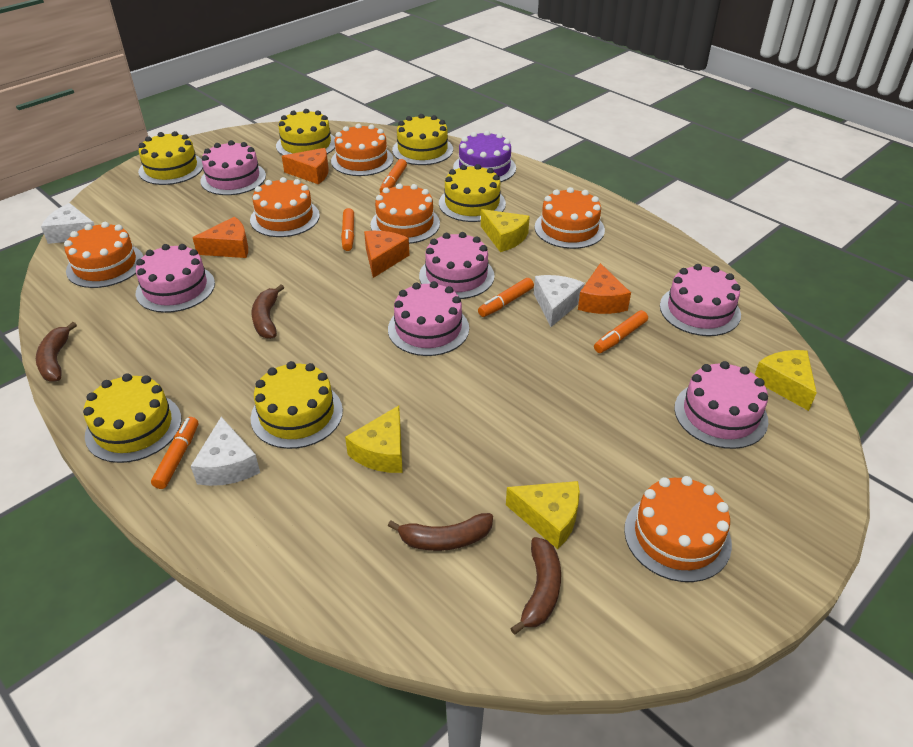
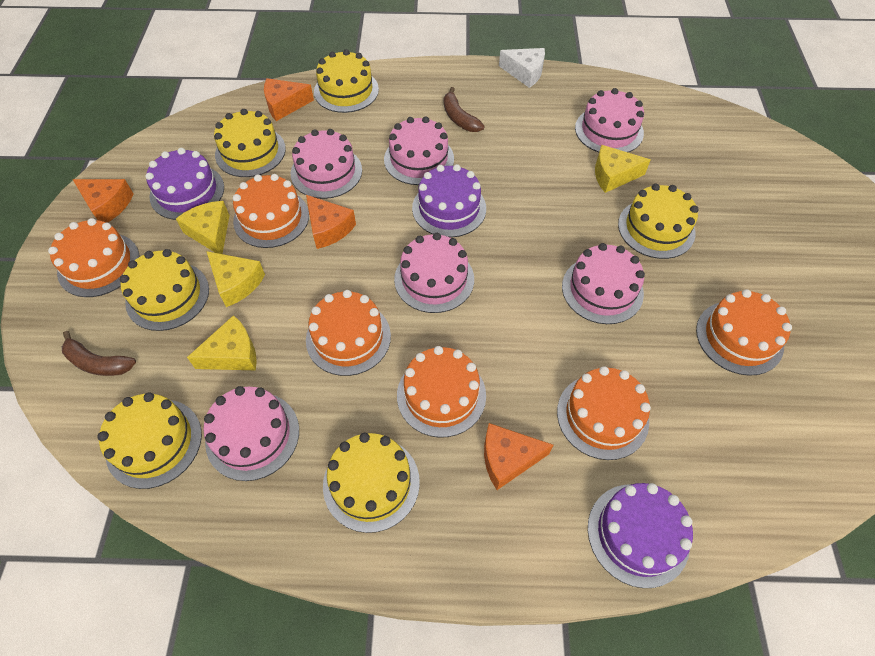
brown banana: [36,322,77,382] [252,284,284,339] [388,513,493,551] [510,537,561,635] = 4 -> [62,331,136,376] [444,87,485,132] = 2
orange marker: [151,417,198,489] [341,208,354,251] [380,159,407,193] [478,278,534,317] [594,310,648,353] = 5 -> none = 0
purple cake: [453,131,516,182] = 1 -> [145,148,224,220] [412,164,486,237] [588,483,693,588] = 3
white cheese: [41,203,95,244] [191,417,260,486] [534,275,585,327] = 3 -> [499,48,545,88] = 1

